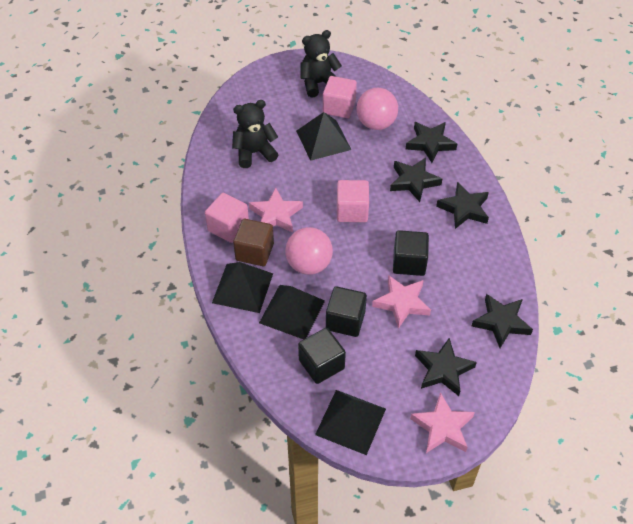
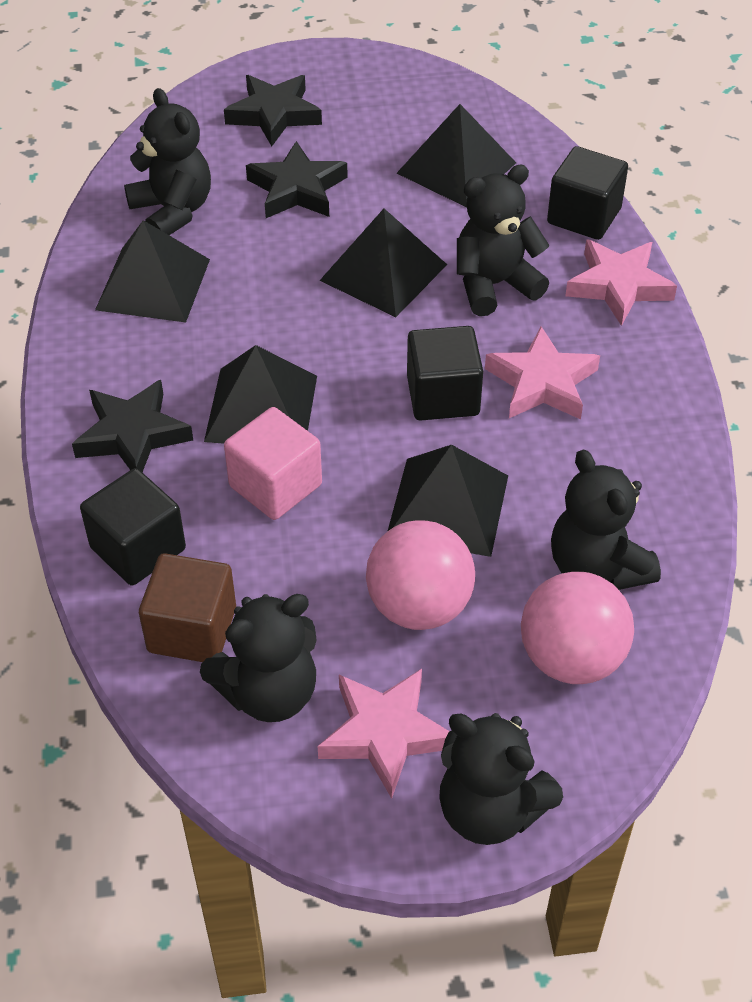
black pyramid: [212,262,273,313] [259,285,325,339] [296,112,352,161] [315,390,386,455] = 4 -> [95,220,210,323] [204,345,317,444] [319,209,447,317] [388,445,508,557] [397,104,516,207] = 5
black star: [390,157,442,202] [406,122,457,163] [415,338,477,396] [436,182,489,229] [472,294,533,348] = 5 -> [72,380,193,472] [224,75,322,146] [246,141,348,218] = 3
black teddy bear: [232,100,279,168] [300,30,342,98] = 2 -> [124,88,211,235] [200,594,317,722] [439,713,563,845] [457,164,550,316] [551,449,661,590] = 5
pink cube: [205,193,249,243] [323,76,357,118] [337,180,369,222] = 3 -> [224,407,322,520] = 1

